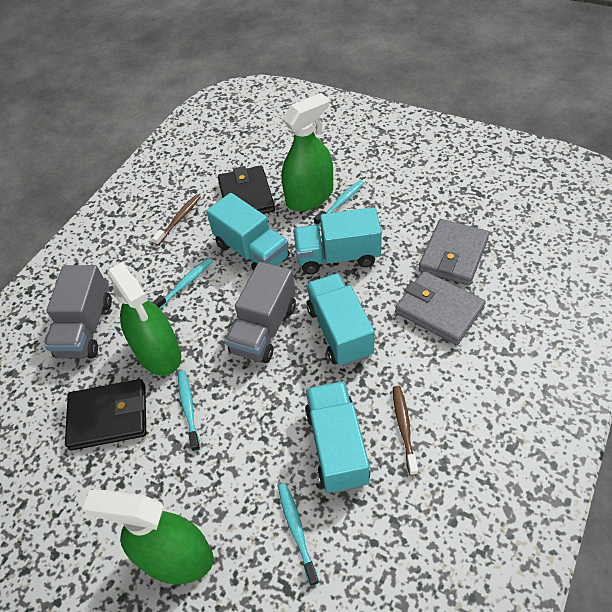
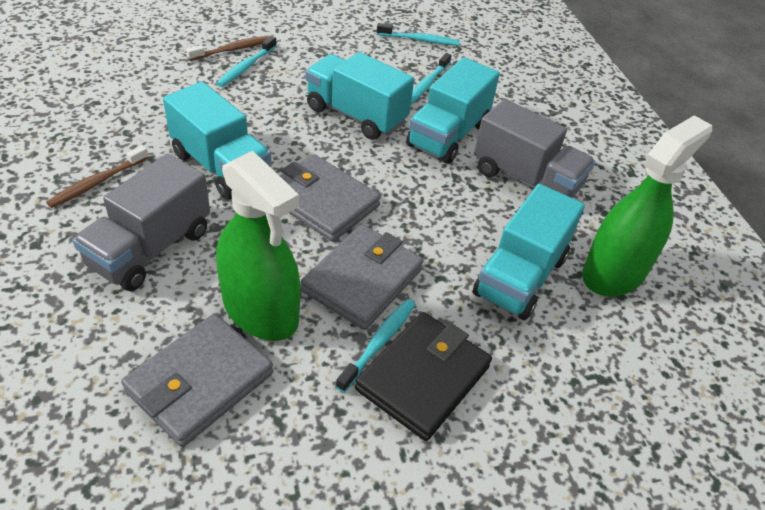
black wallet: [65,379,146,451] [218,165,275,214] = 2 -> [355,312,492,441] = 1
green spray bottle: [82,489,214,584] [107,262,181,376] [281,93,333,211] = 3 -> [216,151,301,341] [582,115,712,296] = 2
grey wallet: [395,271,486,345] [419,219,490,285] = 2 -> [121,314,273,447] [280,154,381,242] [301,224,424,330] = 3

